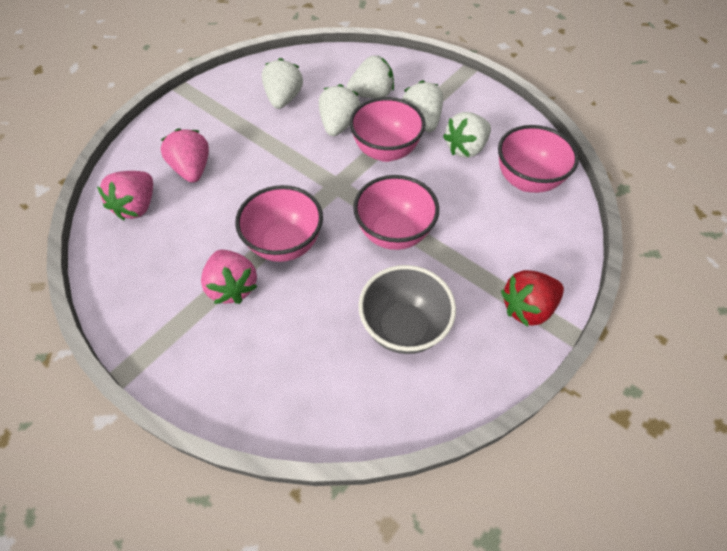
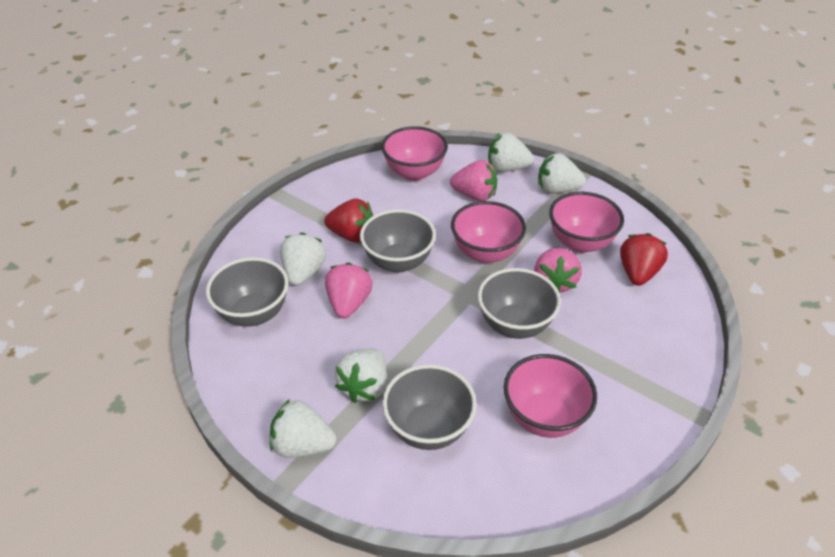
grey bowl: [358,265,456,354] = 1 -> [206,257,288,327] [360,209,436,273] [382,364,477,450] [478,268,561,339] = 4
red strawberry: [501,270,564,327] = 1 -> [324,199,374,242] [620,233,668,286] = 2

